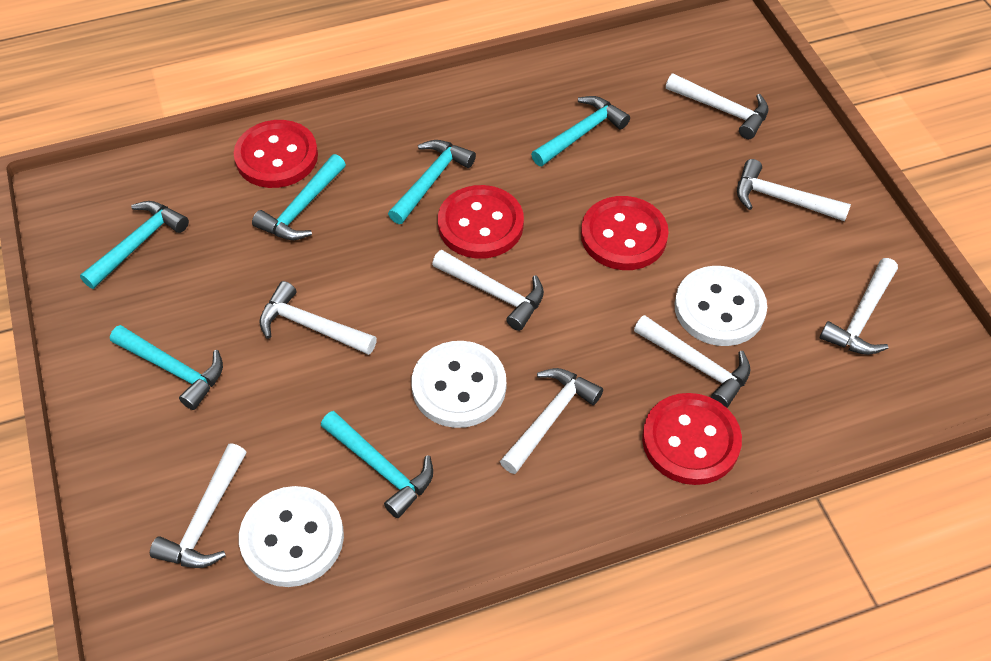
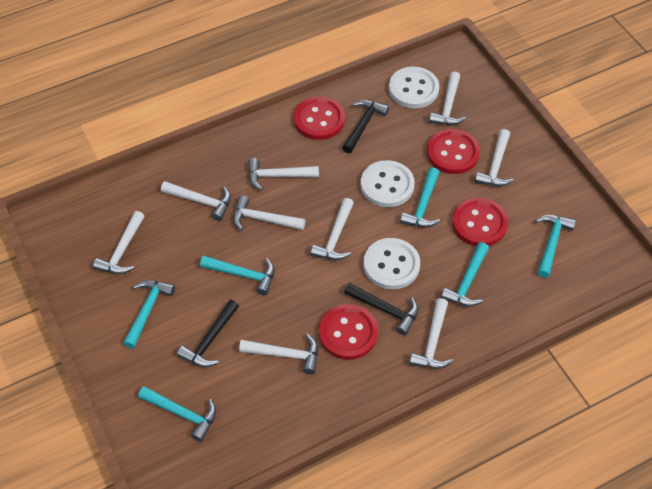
black hammer: none = 0 -> [177,300,239,367] [342,100,389,153] [344,283,418,335] = 3
white hammer: [150,443,247,568] [259,281,377,355] [432,250,544,331] [500,368,603,474] [634,315,751,408] [666,74,768,139] [737,159,851,222] [820,258,898,355] = 8 -> [93,211,145,274] [161,181,231,221] [233,196,306,231] [239,334,318,374] [248,158,319,191] [310,198,354,260] [409,298,453,369] [429,71,466,125] [475,129,514,187] = 9

